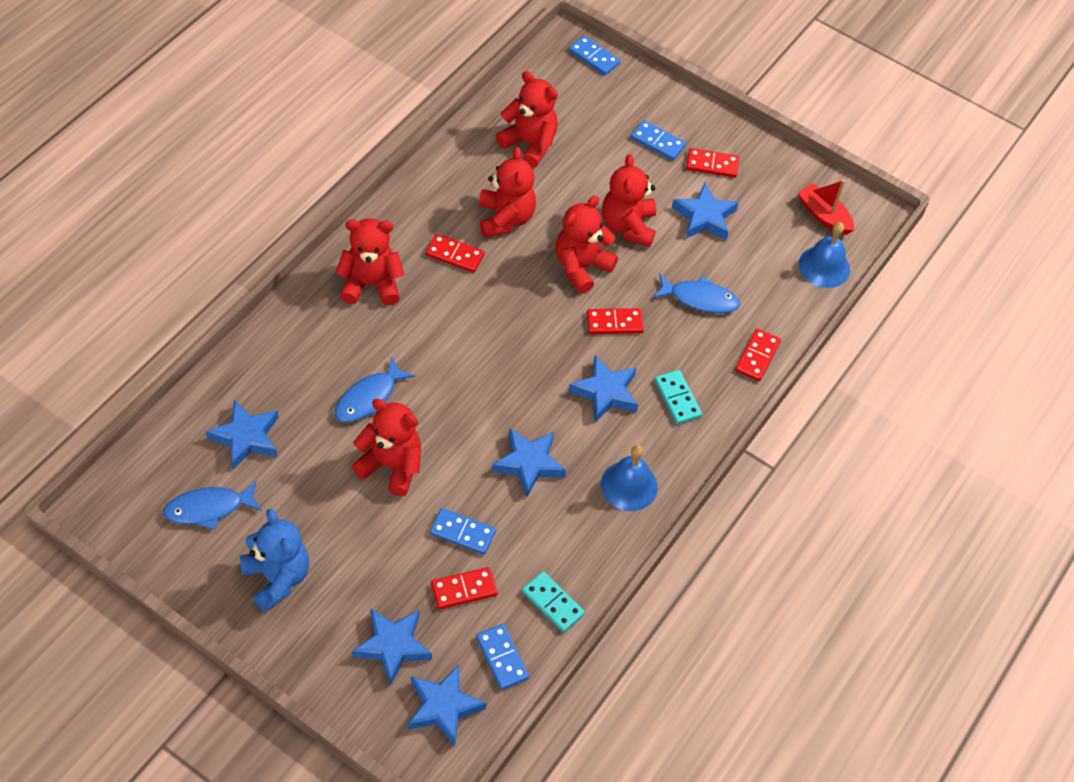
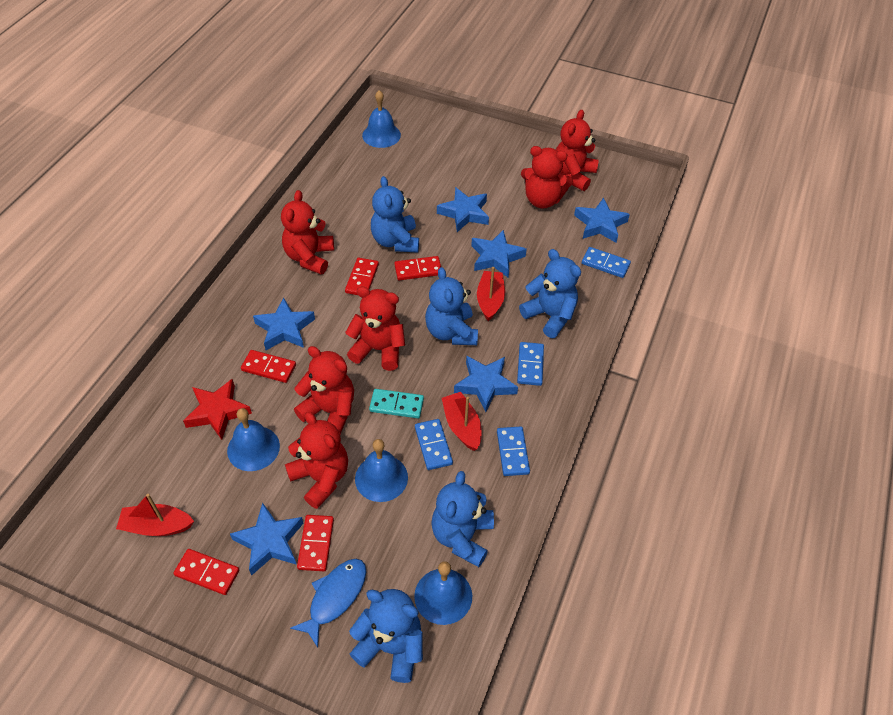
blue bell: [601,445,658,511] [799,222,850,288] = 2 -> [227,408,280,471] [355,439,408,502] [362,90,401,148] [414,561,472,625] = 4
blue fish: [163,480,262,530] [335,357,415,422] [653,273,740,313] = 3 -> [290,559,366,647] = 1
blue teddy bear: [240,509,309,612] = 1 -> [349,589,423,683] [371,176,419,253] [425,267,478,345] [431,471,494,567] [519,249,581,338] = 5
red boat: [798,180,854,235] = 1 -> [116,494,194,536] [442,392,482,451] [477,267,505,321] = 3
red star: none = 0 -> [183,379,252,440] = 1
turquoise domino: [522,571,585,632] [654,370,702,424] = 2 -> [369,389,424,418] = 1

